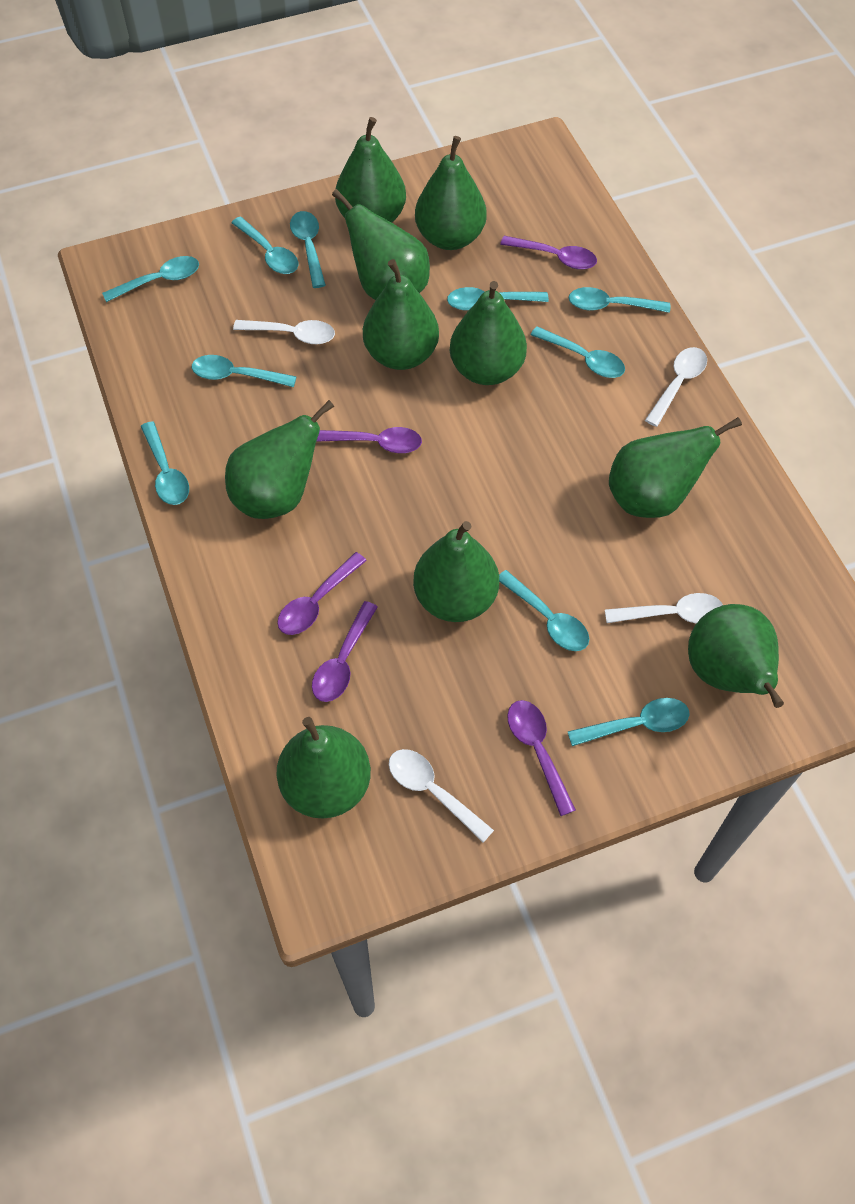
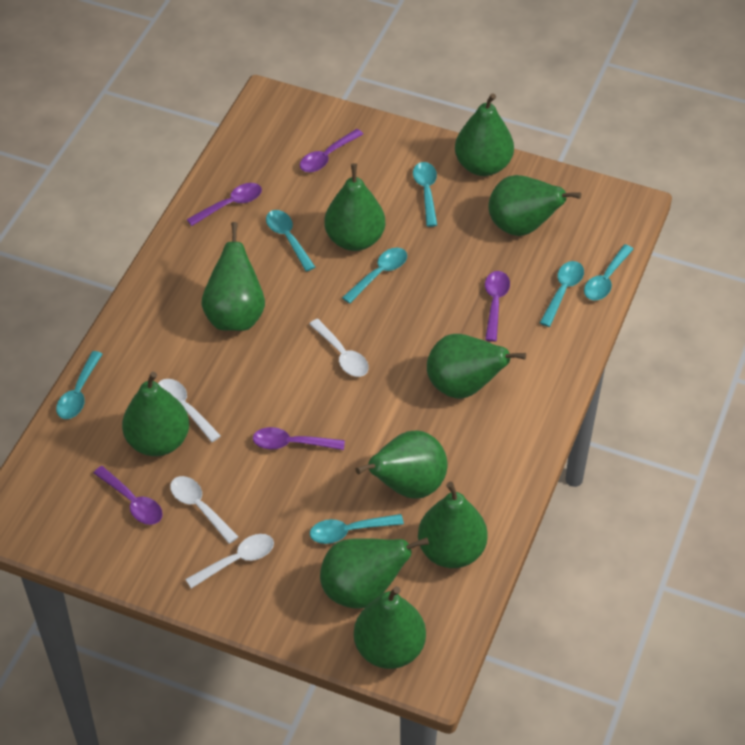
turquoise spoon: [102,256,199,302] [140,421,189,505] [192,355,297,387] [231,217,298,274] [290,211,326,288] [447,287,549,311] [499,570,589,651] [531,326,625,378] [567,698,690,746] [569,287,670,313] = 10 -> [56,351,103,419] [266,210,315,272] [310,514,404,544] [342,247,407,304] [413,162,437,227] [540,261,584,327] [584,244,633,300] = 7

